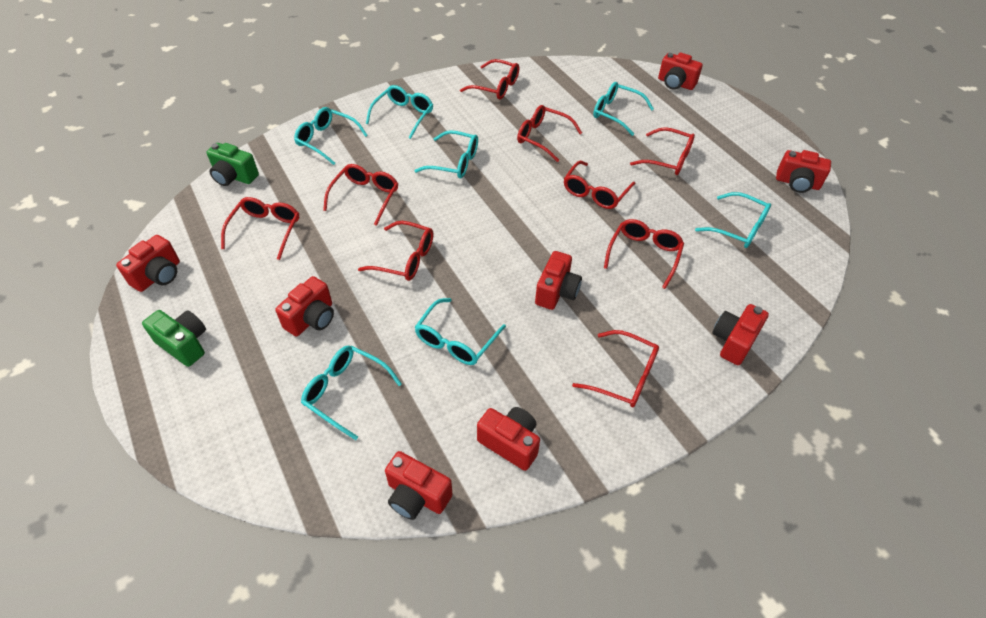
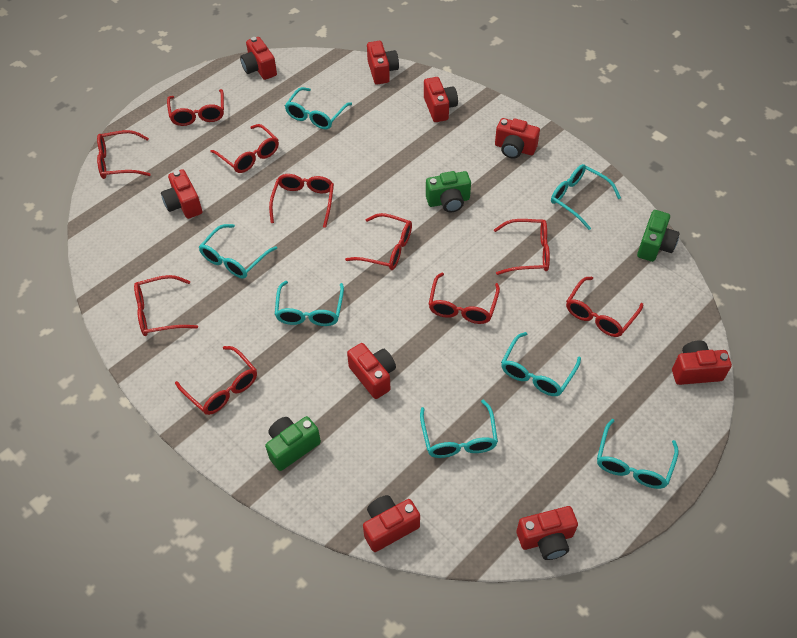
green camera: [142,310,206,367] [207,143,259,186] = 2 -> [265,416,321,471] [426,171,471,213] [637,210,680,262] = 3
red camera: [116,235,180,292] [275,276,334,336] [385,451,452,520] [477,407,540,471] [535,251,582,310] [658,53,703,90] [712,304,769,365] [776,150,831,193] = 8 -> [161,169,202,219] [240,37,277,80] [347,343,396,399] [363,495,420,552] [367,41,399,84] [424,77,458,122] [495,118,540,159] [517,506,578,560] [672,340,732,385] = 9
red glasses: [221,197,299,260] [323,164,398,226] [358,221,433,281] [460,59,519,100] [517,105,582,162] [564,161,636,209] [572,330,659,407] [604,219,684,289] [630,127,695,175] = 9 -> [97,130,151,179] [134,275,198,336] [167,89,224,126] [175,346,257,415] [210,124,279,173] [269,174,334,228] [345,213,412,270] [429,273,500,324] [494,219,550,275] [566,277,643,337] = 10

